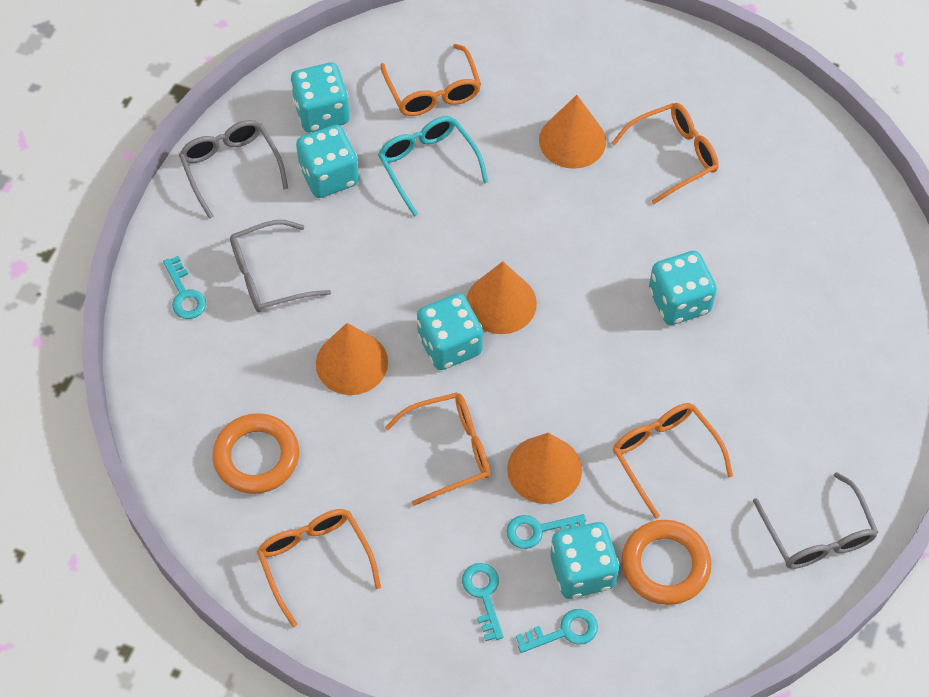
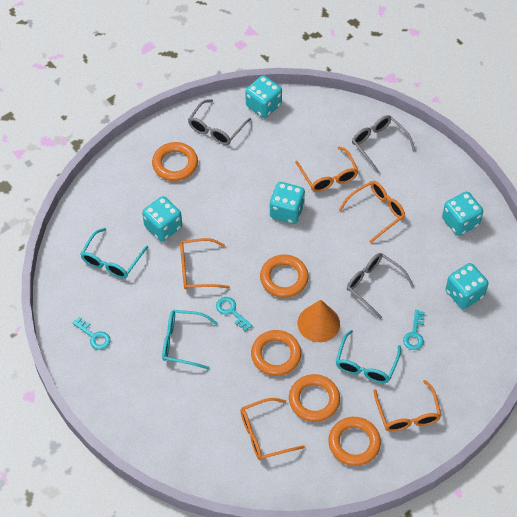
orange cone: [316,323,388,395] [466,261,537,334] [507,433,582,504] [539,95,606,169] = 4 -> [298,300,340,342] = 1
orange ring: [212,413,299,494] [621,520,711,605] = 2 -> [152,142,198,181] [251,330,301,376] [260,255,309,298] [289,374,340,422] [328,417,381,466] = 5
turquoise glasses: [378,116,488,217] = 1 -> [81,228,148,279] [162,310,218,370] [336,330,401,383] = 3
turquoise key: [163,256,206,319] [462,563,503,641] [506,514,586,549] [516,609,598,653] = 4 -> [72,317,111,350] [216,297,253,331] [403,310,425,350] = 3

